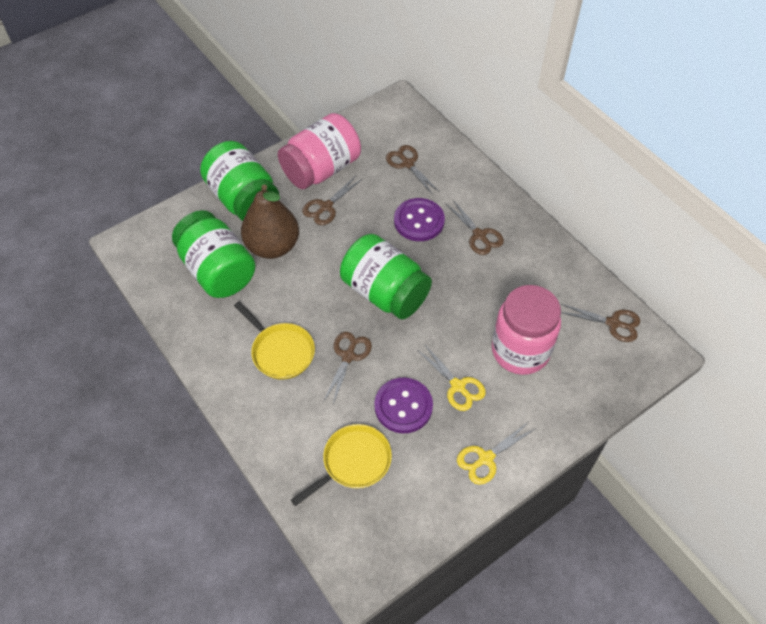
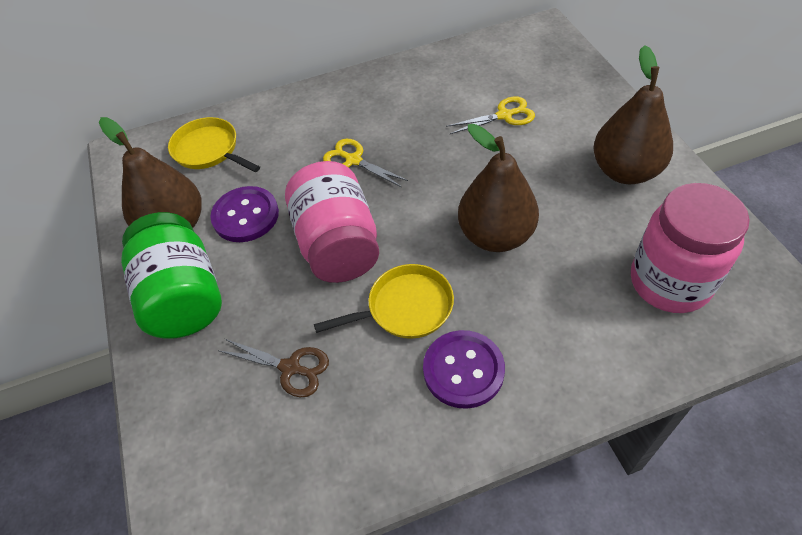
brown pear: [241,184,299,259] = 1 -> [99,117,202,228] [458,124,539,252] [593,45,673,184] = 3
brown scissors: [302,176,362,225] [323,332,372,404] [386,145,440,195] [446,200,504,255] [561,304,640,342] = 5 -> [220,339,329,398] = 1
green jar: [172,210,256,298] [200,141,279,221] [340,234,432,319] = 3 -> [121,212,222,339] = 1

